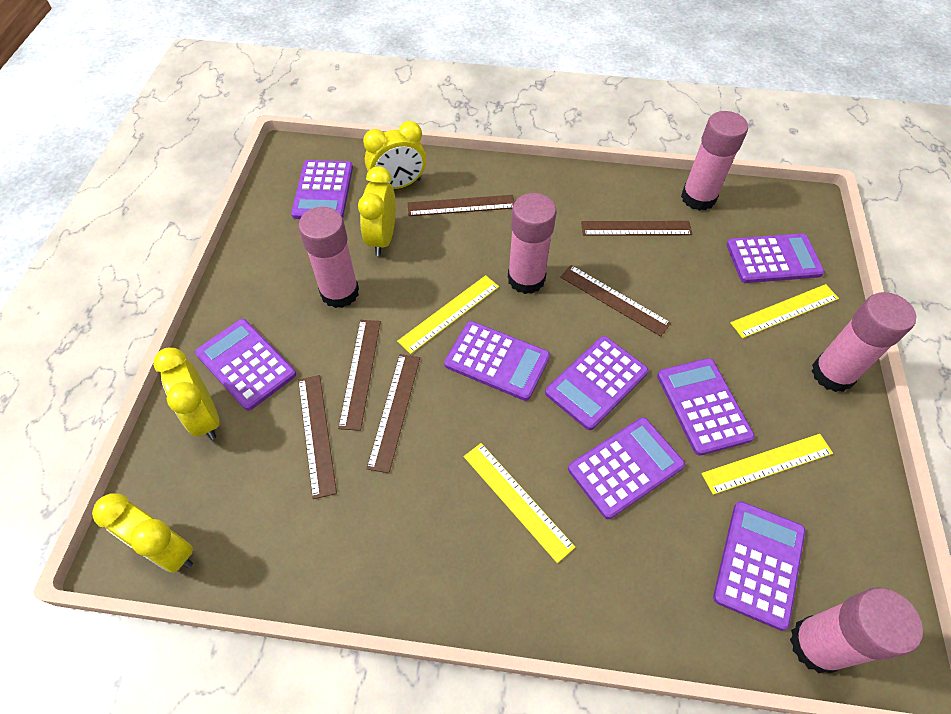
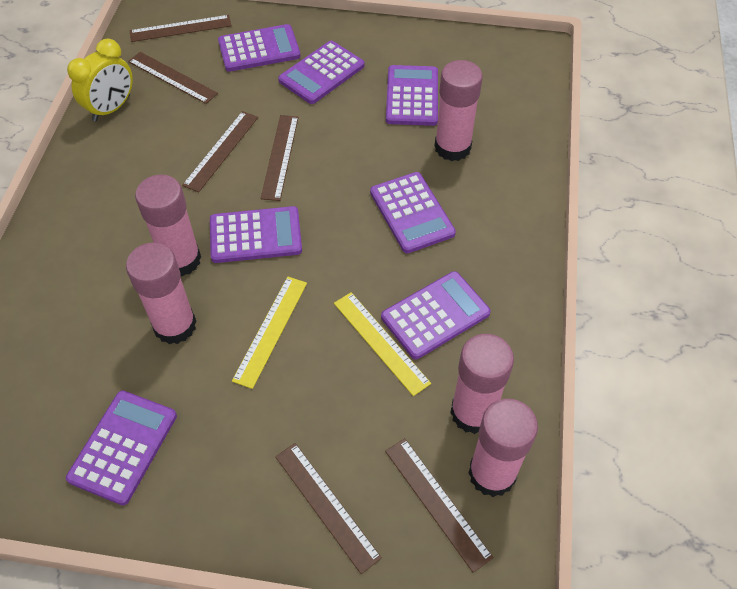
purple calculator: [195,319,296,411] [291,160,353,219] [444,321,550,401] [545,336,649,430] [568,417,685,519] [657,358,755,456] [713,501,805,631] [726,233,825,283] = 8 -> [66,391,177,505] [210,206,302,263] [218,24,301,72] [278,41,365,104] [370,172,456,253] [381,271,491,359] [386,65,438,126] = 7
yellow clock: [92,493,193,573] [153,348,220,440] [358,166,396,256] [363,121,426,189] = 4 -> [67,38,133,121] = 1
yellow ruler: [397,275,499,354] [464,443,575,563] [701,434,833,495] [730,284,839,338] = 4 -> [232,277,307,389] [334,292,431,396] = 2

